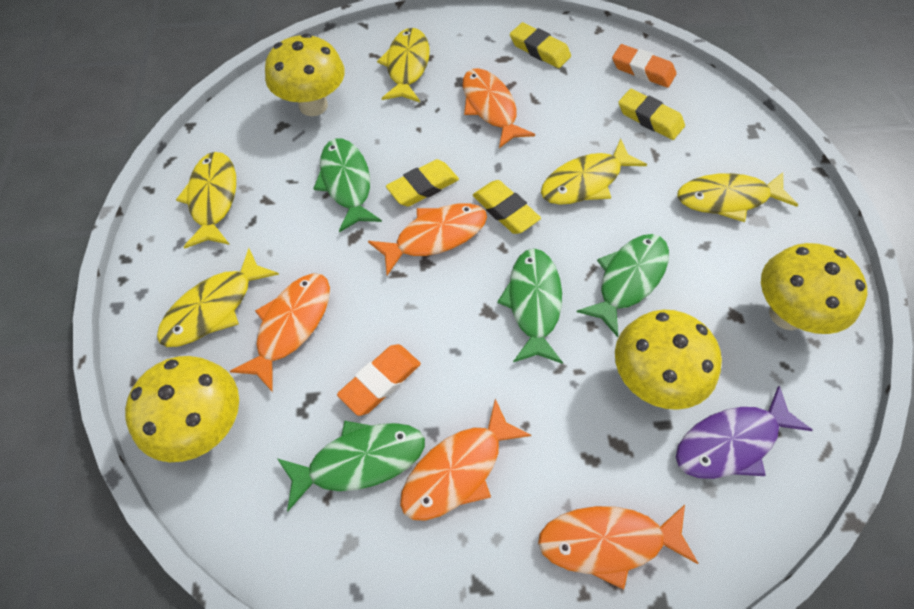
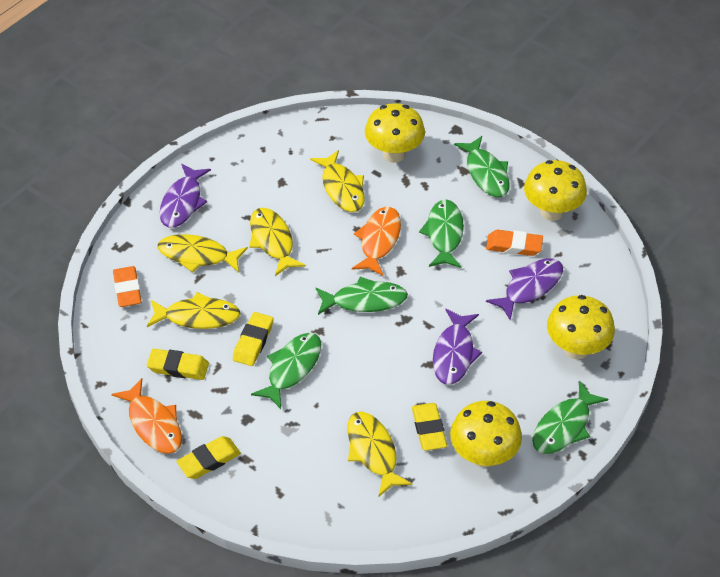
green fish: [278,421,425,511] [313,138,382,232] [497,248,563,364] [577,234,669,337] = 4 -> [251,333,321,409] [316,277,408,315] [419,199,464,268] [454,136,510,197] [532,381,608,454] = 5
orange fish: [230,273,330,392] [368,203,487,275] [400,399,531,521] [462,68,535,148] [538,505,699,590] = 5 -> [111,378,182,454] [352,207,401,276] = 2
purple fish: [676,386,813,479] = 1 -> [160,164,211,228] [433,309,482,385] [486,258,563,320] = 3

